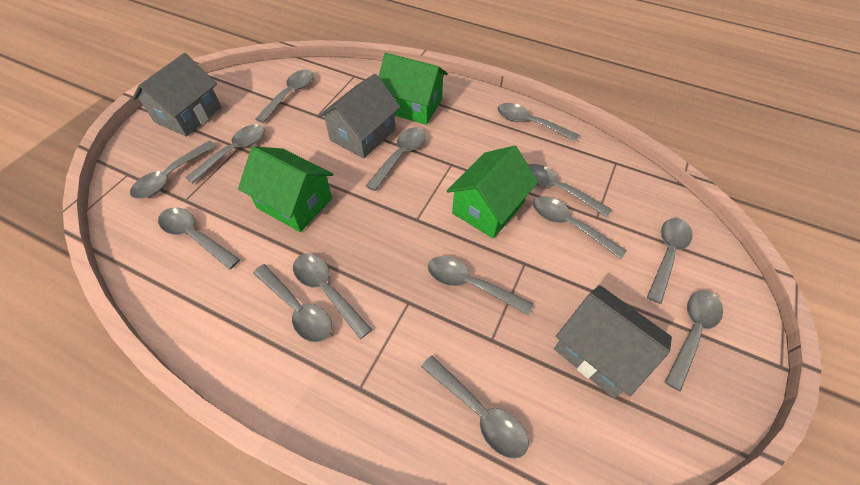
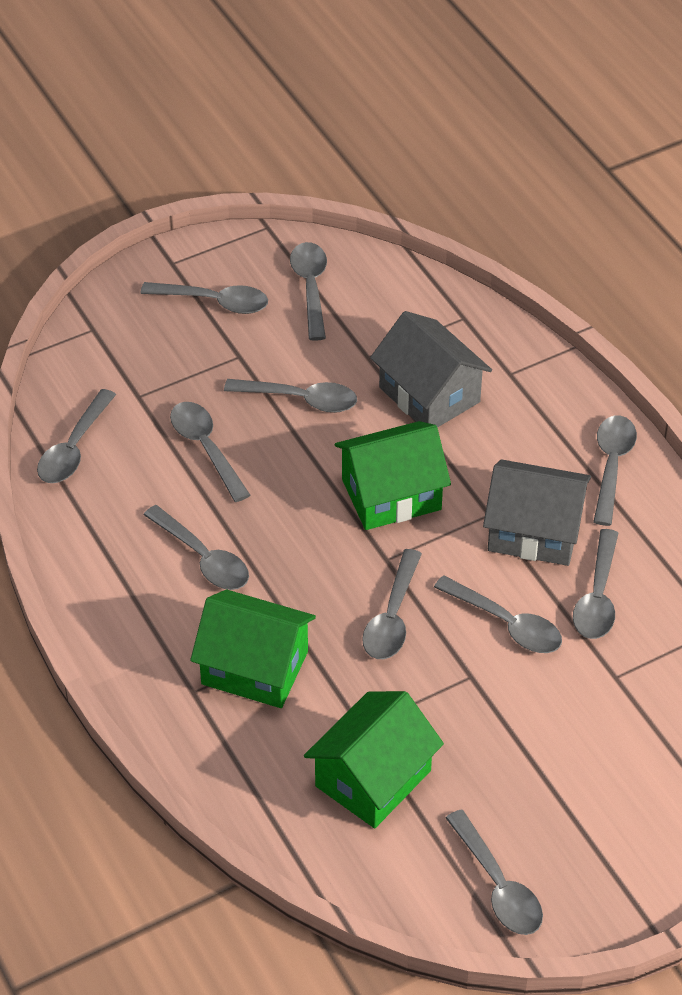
grey house: [132,53,221,137] [318,74,400,159] [554,285,672,398] = 3 -> [370,311,492,428] [483,459,591,566] = 2
grey spoon: [130,141,217,199] [158,207,240,270] [185,124,265,184] [253,264,332,342] [255,70,313,123] [293,254,372,339] [366,127,426,191] [421,356,529,459] [428,256,533,316] [497,103,579,142] [528,164,612,217] [533,196,627,259] [647,218,693,304] [665,291,723,392] = 14 -> [37,389,116,483] [140,282,268,314] [143,505,249,590] [170,402,250,502] [224,379,357,413] [290,242,327,341] [362,549,422,659] [434,575,562,653] [446,809,543,935] [573,529,619,639] [593,415,637,526] = 11

